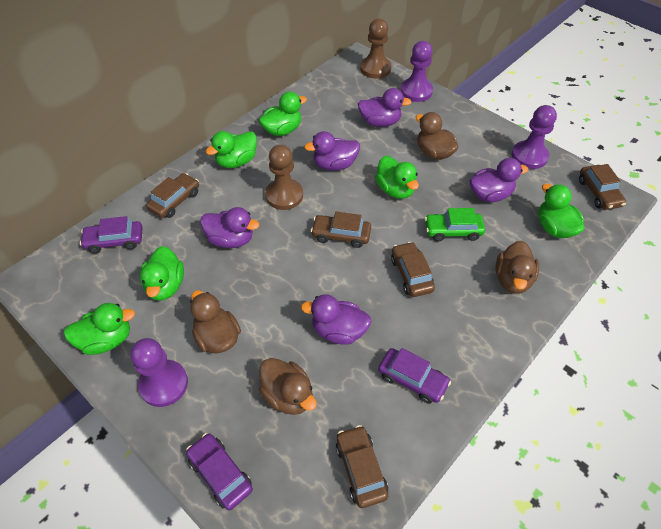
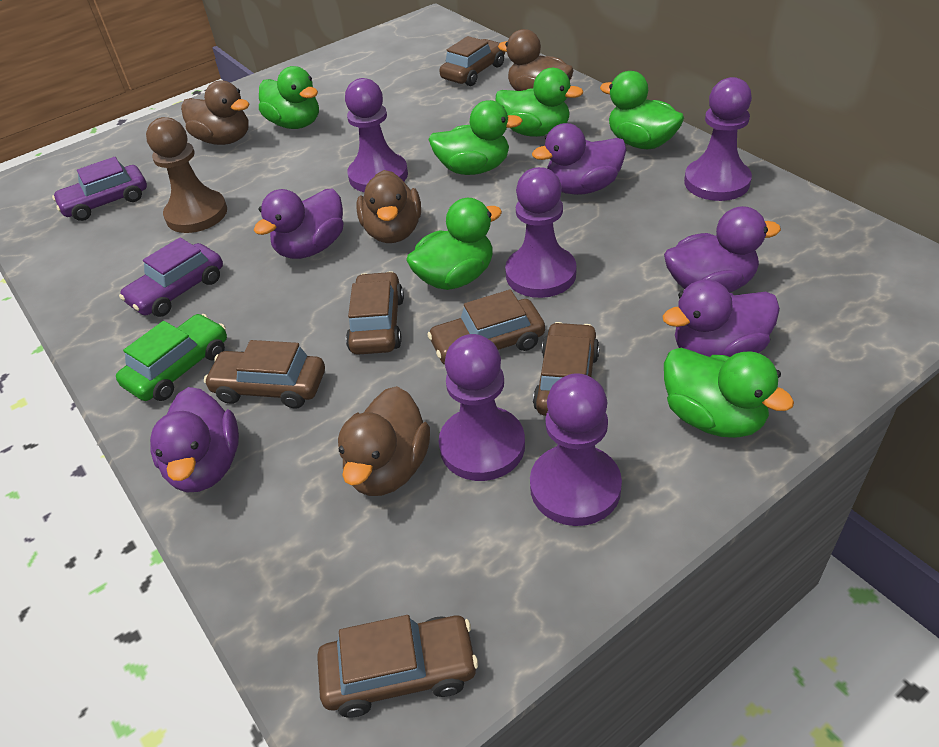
brown car: [146,173,199,218] [311,212,371,248] [336,425,388,508] [391,242,435,297] [579,164,626,210] = 5 -> [204,340,325,409] [317,615,478,718] [346,271,404,355] [427,289,545,365] [439,36,505,86] [533,322,600,416] = 6
brown pawn: [265,144,303,210] [360,18,391,79] = 2 -> [146,117,227,233] = 1
purple car: [80,216,142,253] [186,433,253,510] [378,348,451,404] = 3 -> [52,157,147,221] [119,237,223,317] = 2
purple pawn: [130,338,188,407] [400,41,433,102] [512,105,557,169] = 3 -> [345,78,408,192] [439,334,525,481] [505,167,576,298] [530,373,622,526] [684,77,752,201] = 5

